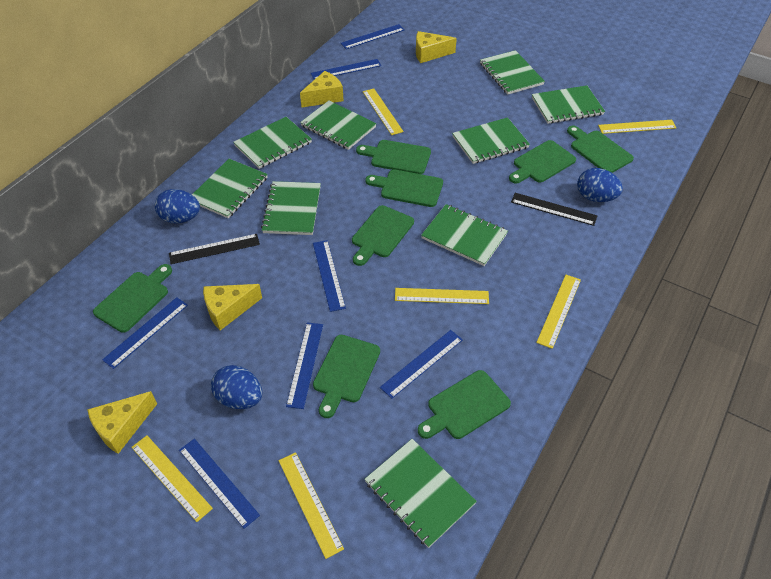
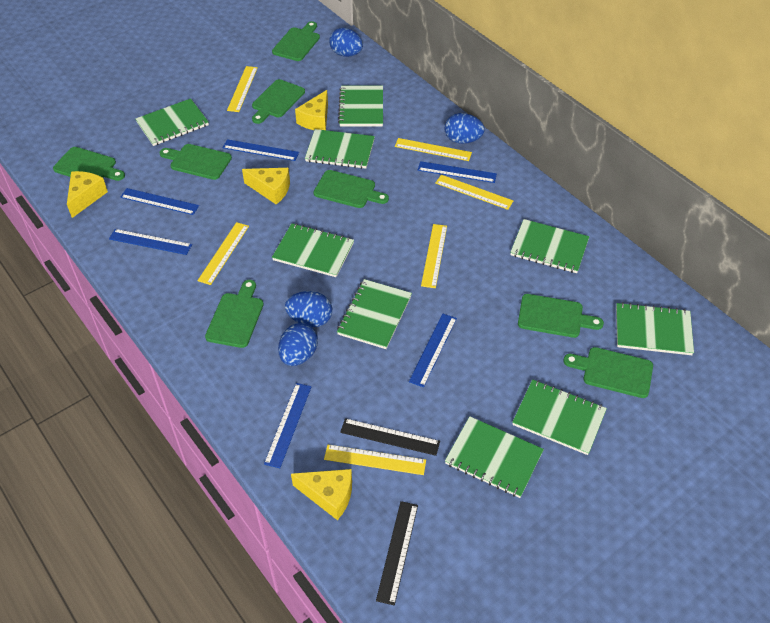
blue egg: [155,189,200,223] [211,365,262,409] [577,168,623,202] = 3 -> [278,323,318,366] [285,291,332,327] [329,28,363,57] [445,113,485,144] = 4
blue ruler: [102,297,188,369] [179,439,260,529] [286,323,323,409] [311,59,381,80] [313,240,346,312] [341,24,405,49] [380,330,463,399] = 7 -> [109,229,192,255] [120,188,199,215] [223,139,299,161] [264,383,312,468] [409,314,457,387] [418,161,497,183] = 6

